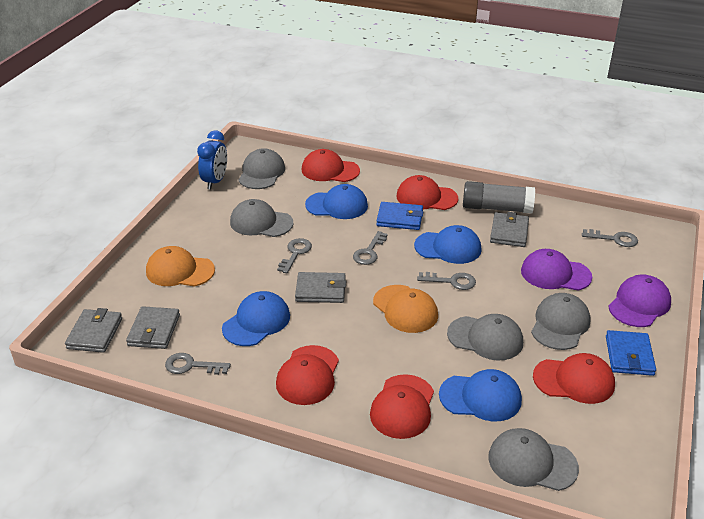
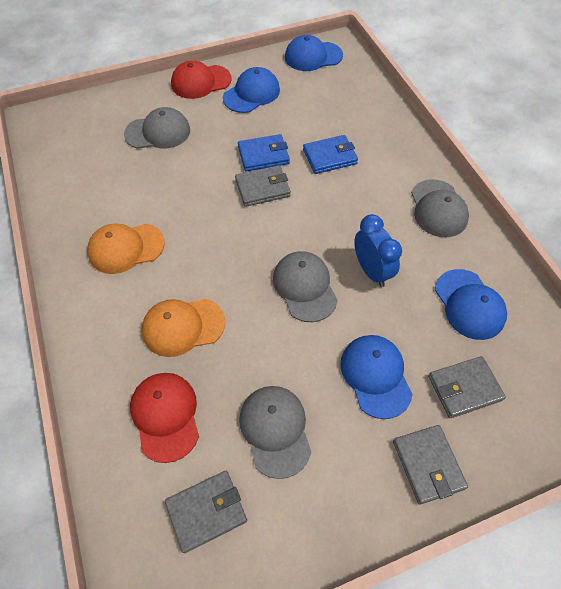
grey cap: [230,199,293,237] [238,148,285,189] [447,314,523,360] [488,428,579,491] [531,293,591,350] = 5 -> [124,107,190,149] [239,386,311,479] [273,251,338,322] [411,180,469,237] = 4
grey glue stick: [463,181,535,214] = 1 -> none = 0
grey key: [165,353,231,375] [277,238,312,273] [353,231,388,265] [417,272,476,290] [582,229,638,247] = 5 -> none = 0
purple cap: [521,249,592,290] [608,274,671,327] = 2 -> none = 0
red cap: [276,345,339,405] [301,149,360,182] [370,374,434,439] [396,175,458,210] [533,353,615,404] = 5 -> [130,373,199,463] [171,61,232,99] = 2

